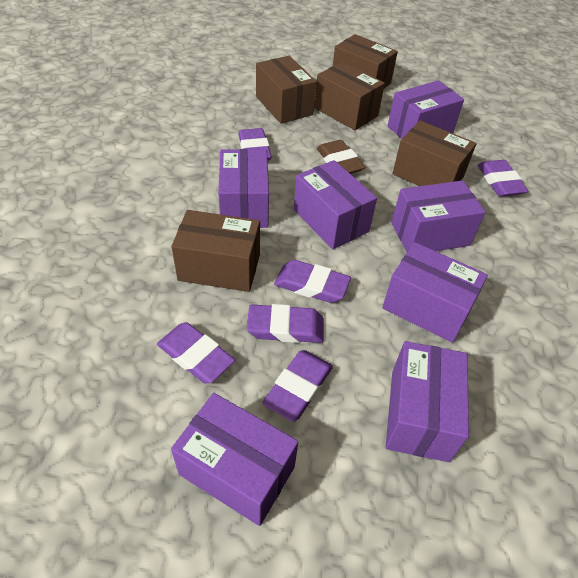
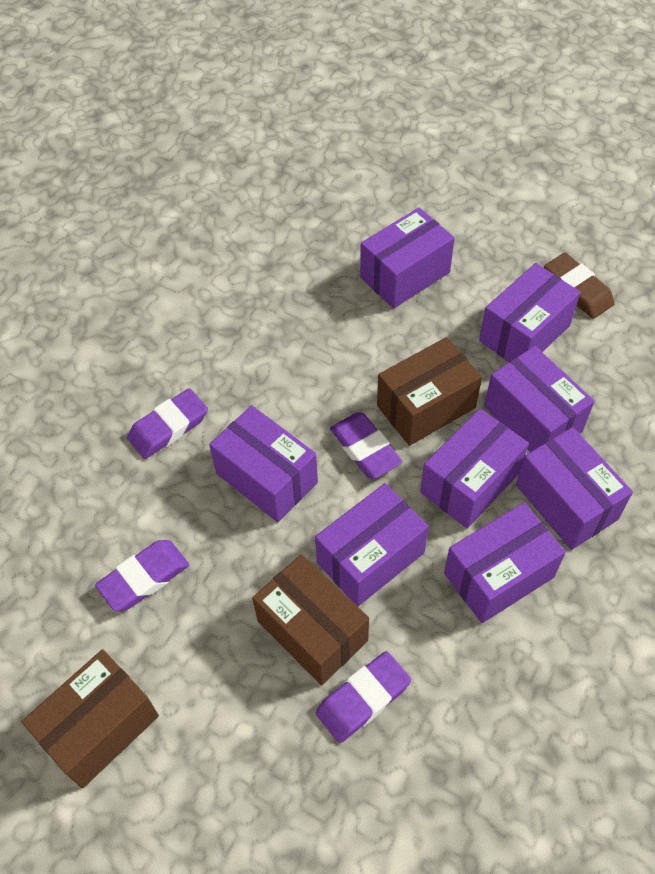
brown box: [171,210,260,292] [256,56,317,124] [314,62,385,130] [333,34,398,88] [392,121,476,186] = 5 -> [22,649,159,788] [252,554,369,685] [377,337,482,446] = 3
purple box: [171,393,298,526] [218,149,269,228] [294,160,377,249] [382,242,488,343] [386,341,469,462] [388,80,464,139] [391,180,485,252] = 7 -> [209,405,318,522] [315,483,429,606] [360,208,455,308] [420,408,529,528] [444,502,566,623] [479,263,580,362] [484,346,594,452] [516,427,633,550] = 8
purple eraser: [157,322,235,383] [238,128,272,161] [247,304,324,343] [263,350,333,422] [274,260,351,303] [478,160,528,196] = 6 -> [95,540,189,611] [127,388,208,459] [316,651,411,743] [330,412,402,479] = 4

